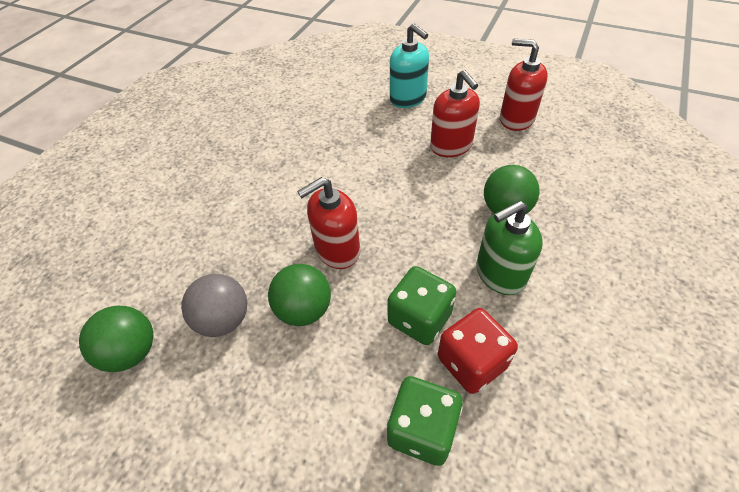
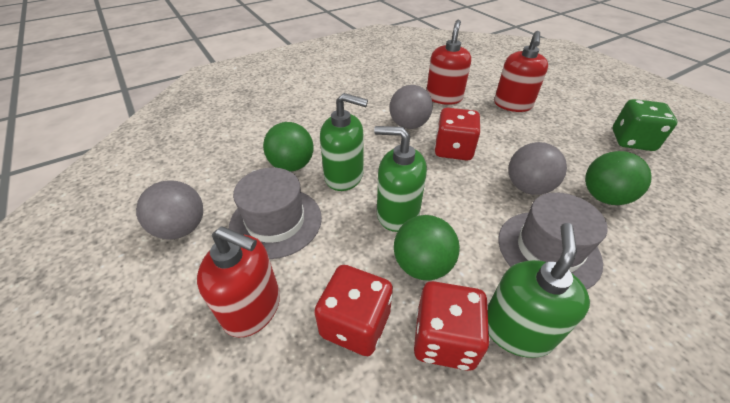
green dice: [387,266,456,345] [387,376,463,466] = 2 -> [612,99,678,151] = 1
green soap dispenser: [476,201,543,295] = 1 -> [320,93,368,191] [374,126,427,232] [488,223,590,358] = 3
grey ball: [181,274,247,337] = 1 -> [136,180,203,240] [389,85,433,129] [508,142,567,195] = 3
grey hat: none = 0 -> [229,168,322,259] [498,192,608,290] = 2
red dice: [438,308,518,394] = 1 -> [314,265,393,356] [414,281,490,371] [434,107,480,160] = 3
turquoise soap dispenser: [390,23,429,108] = 1 -> none = 0

